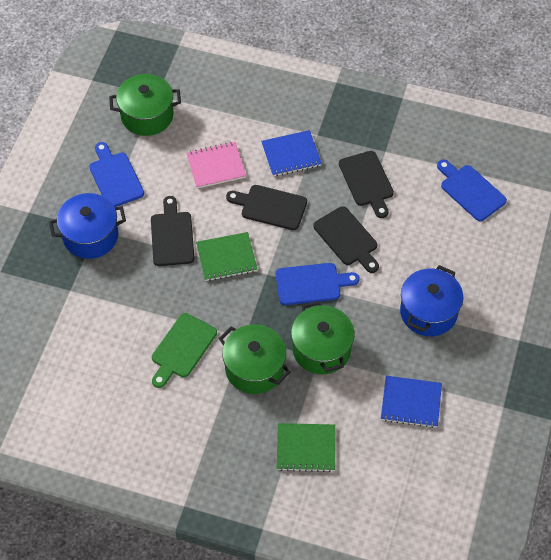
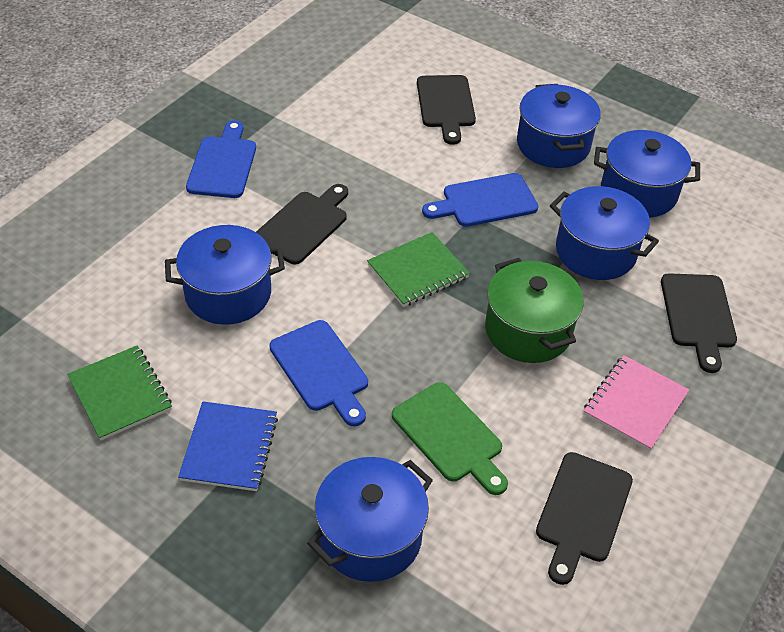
blue notebook: [261,130,322,176] [381,376,442,428] = 2 -> [178,401,278,491] = 1
blue pot: [49,193,126,259] [400,265,463,336] = 2 -> [165,225,285,325] [307,457,433,582] [517,84,601,168] [550,186,659,280] [594,130,700,218] = 5
green pot: [109,74,181,136] [219,324,291,394] [291,301,355,375] = 3 -> [485,258,584,363] = 1

